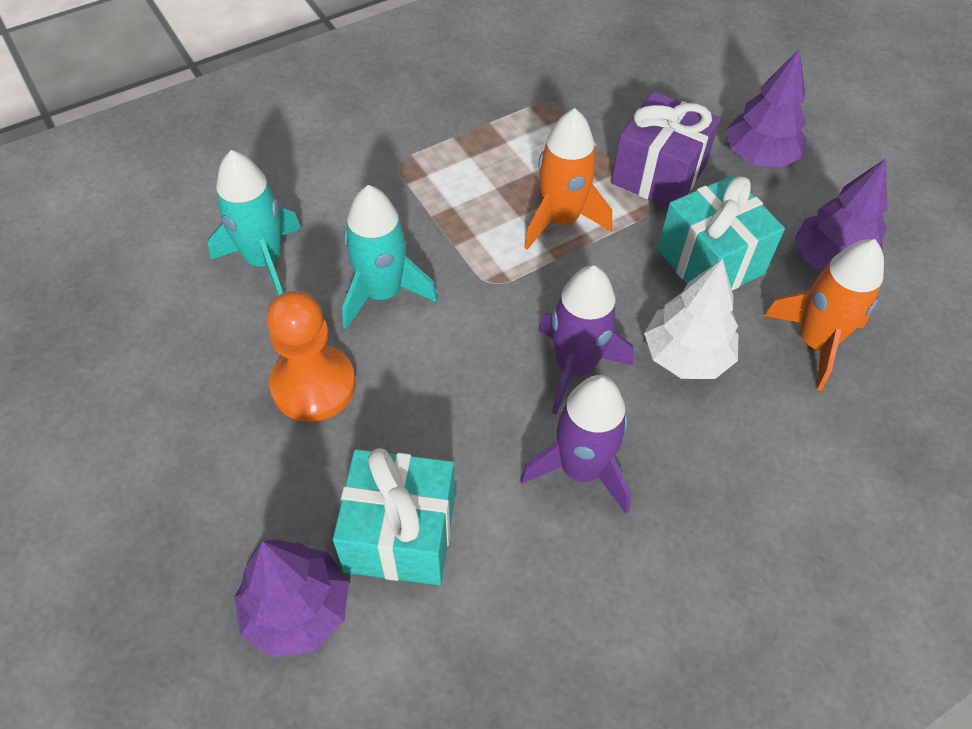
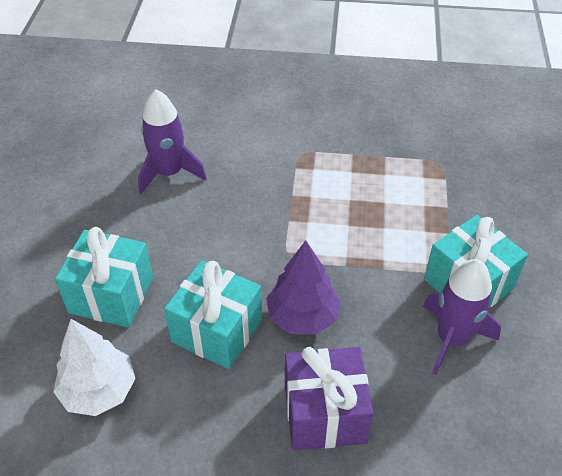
orange pawn: [267,291,356,422] = 1 -> none = 0
orange rocket: [524,108,612,250] [764,239,884,391] = 2 -> none = 0
purple tree: [234,540,349,657] [725,48,807,168] [795,158,888,271] = 3 -> [266,240,340,335] = 1
turquoise gift: [333,448,455,585] [657,175,785,291] = 2 -> [55,227,153,328] [164,260,262,369] [424,215,528,308] = 3
turquoise rocket: [208,150,301,296] [342,185,438,329] = 2 -> none = 0

